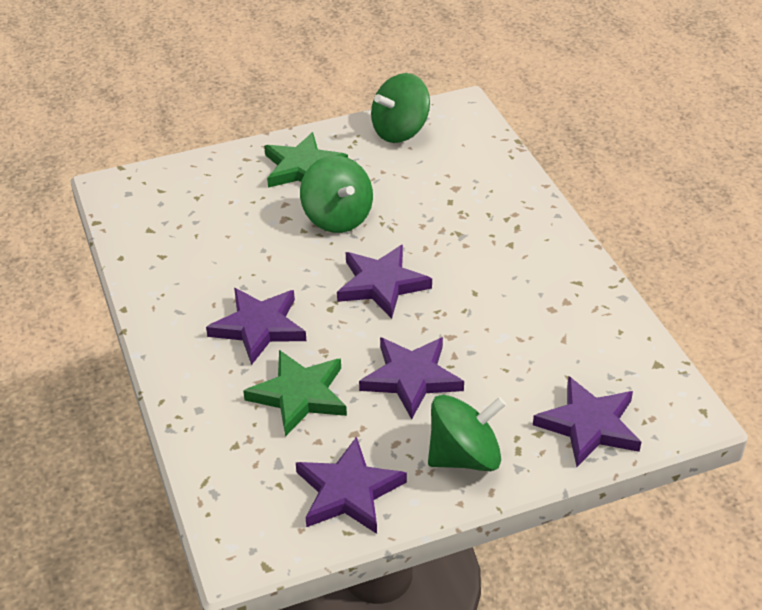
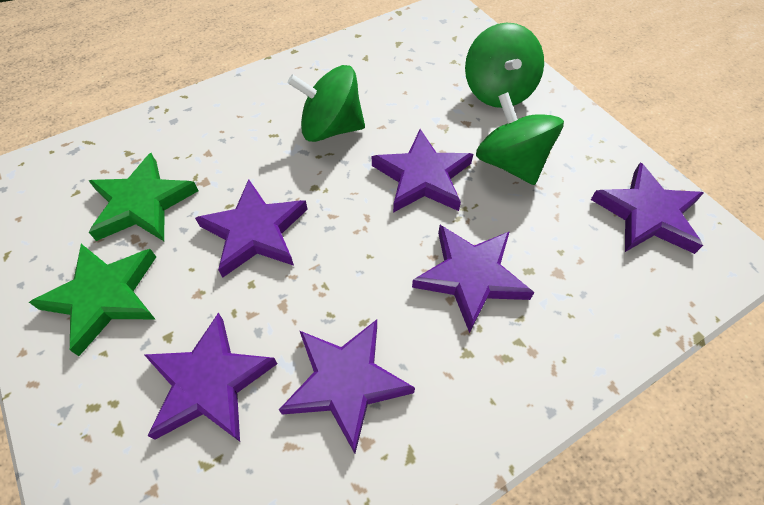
purple star: [206,288,306,365] [296,437,407,534] [337,245,432,319] [359,337,464,419] [533,376,641,467] = 5 -> [144,313,277,442] [195,179,308,277] [279,319,415,454] [372,129,473,213] [412,225,534,333] [591,162,704,254] = 6

